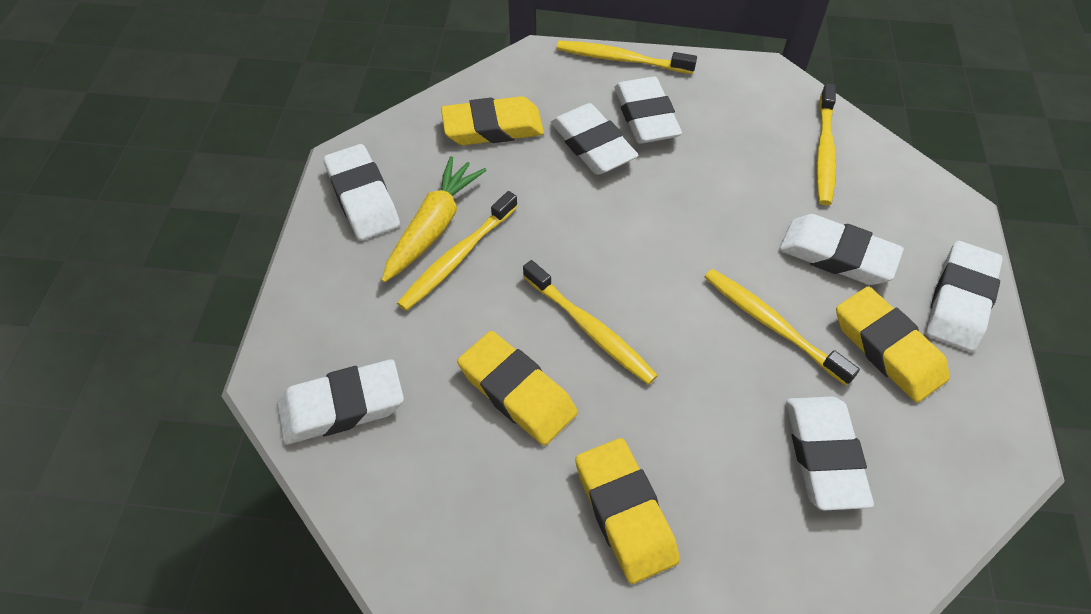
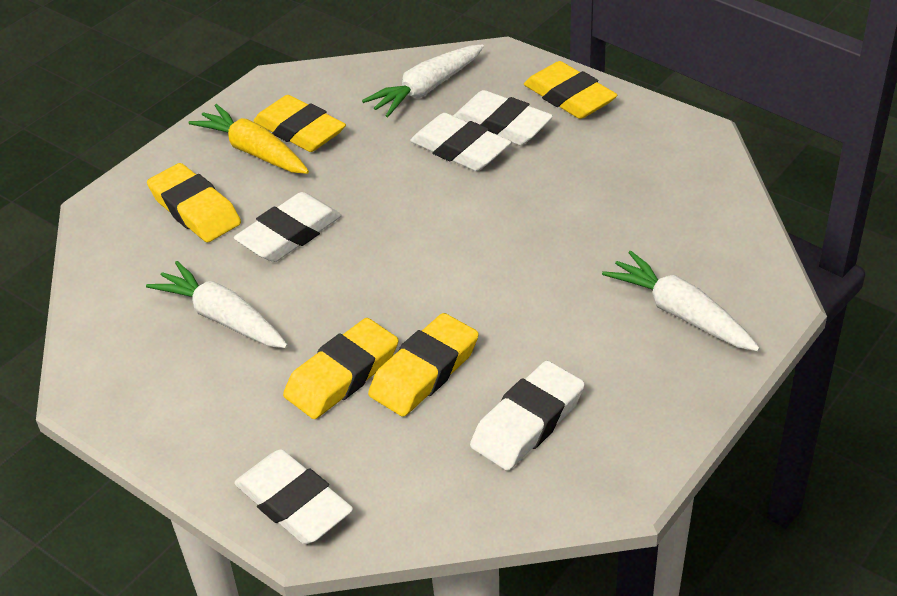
white carrot: none = 0 -> [146,261,288,348] [362,44,484,117] [602,251,760,351] = 3
white eraser: [277,359,404,445] [323,144,400,240] [551,103,639,175] [615,77,682,143] [779,214,904,285] [786,397,874,511] [926,241,1003,352] = 7 -> [234,192,342,262] [234,449,353,544] [410,113,511,171] [453,90,553,145] [470,361,585,471] = 5
yellow eraser: [441,96,544,145] [457,331,578,445] [575,438,680,584] [836,286,950,403] = 4 -> [147,163,241,242] [253,95,346,152] [283,318,399,419] [368,313,479,417] [524,61,617,119] = 5
yellow toothbrush: [397,191,518,311] [523,260,658,385] [556,41,697,74] [704,269,860,386] [816,83,836,205] = 5 -> none = 0

